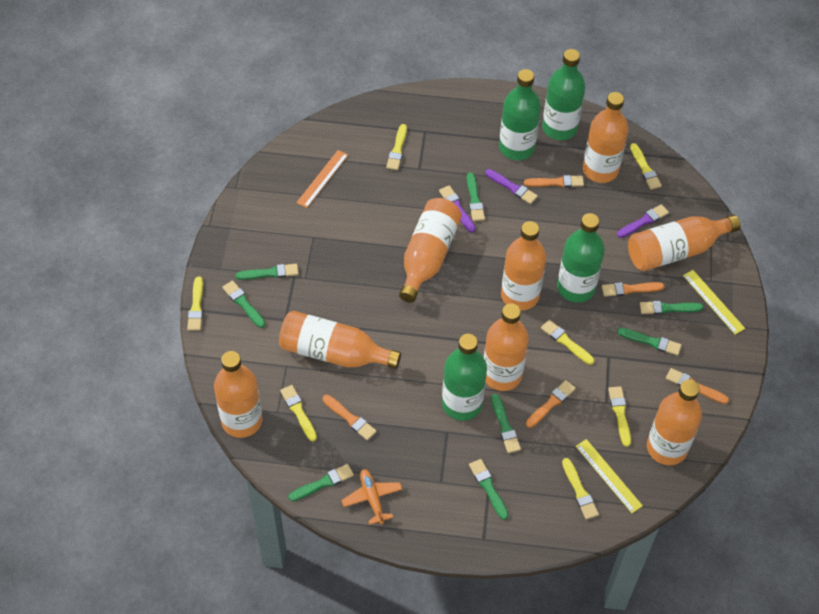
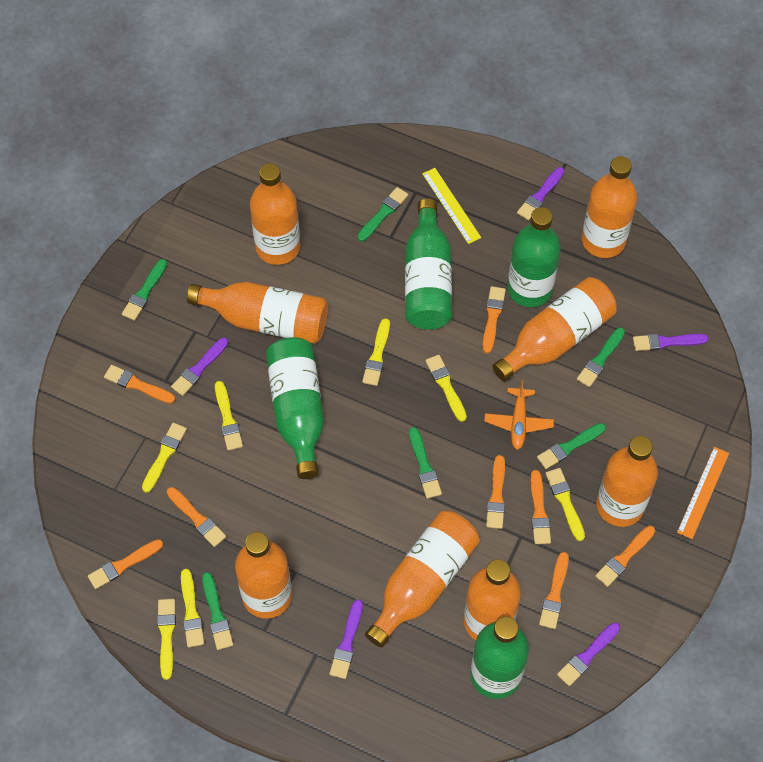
green brush: [222,280,265,328] [236,264,299,280] [289,464,354,501] [467,172,485,221] [469,459,508,520] [491,394,521,453] [618,328,682,356] [640,301,703,314] = 8 -> [122,259,167,321] [202,572,233,650] [357,187,408,242] [409,427,442,499] [537,423,606,469] [577,327,625,387] = 6
orange brush: [323,395,377,440] [524,175,584,188] [526,380,576,428] [602,282,664,297] [666,368,729,404] = 5 -> [88,539,163,589] [104,365,175,404] [167,487,226,547] [482,286,506,353] [486,455,505,529] [530,470,551,544] [539,552,569,629] [595,526,655,587] = 8
purple brush: [439,185,476,233] [485,169,538,204] [617,204,669,238] = 3 -> [171,338,228,396] [329,599,363,679] [517,167,565,220] [557,622,620,686] [633,334,709,351] = 5
yellow ruler: [576,439,643,513] [683,270,745,334] = 2 -> [422,168,481,244] = 1

